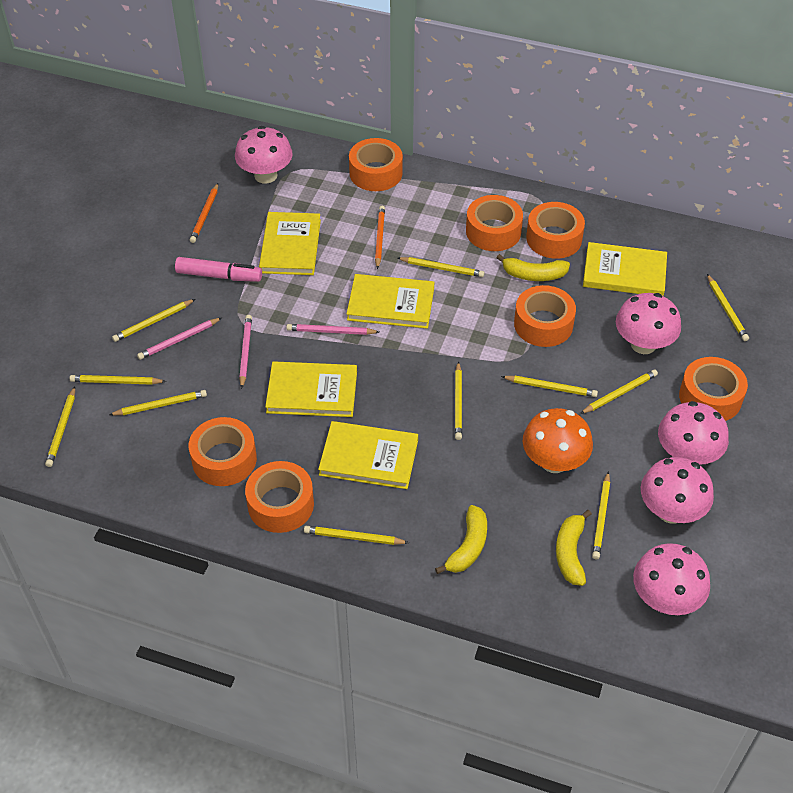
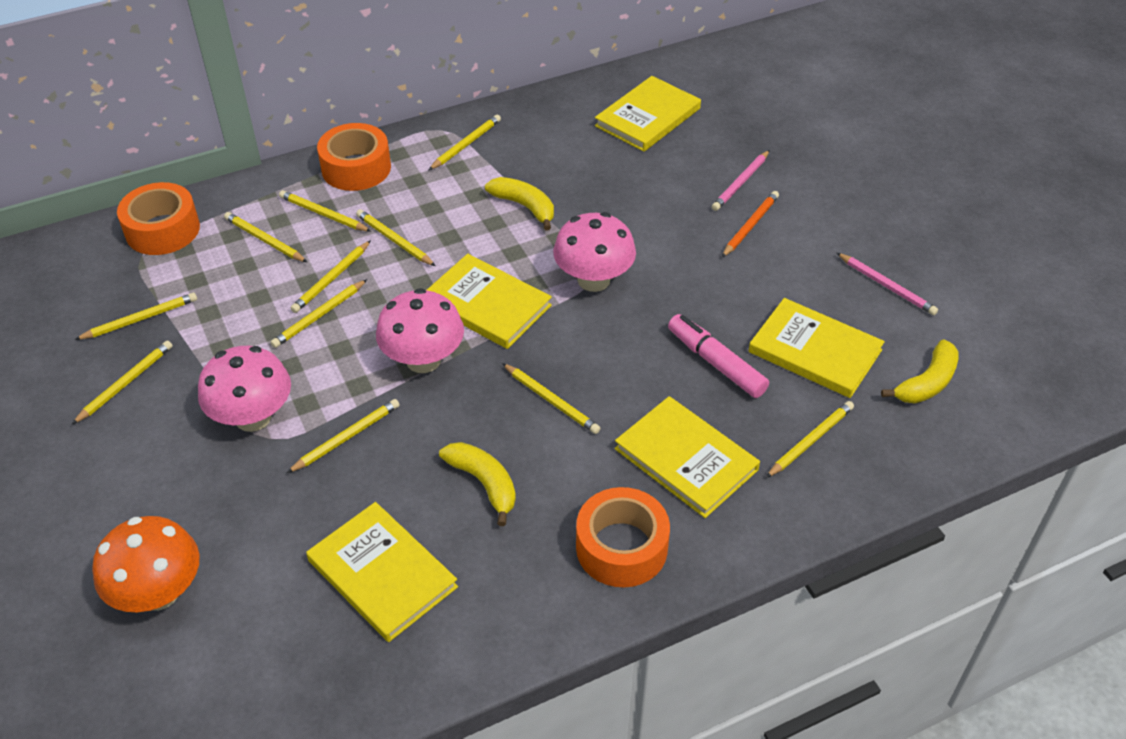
orange pencil: [190,183,218,243] [375,206,385,269] = 2 -> [722,191,779,257] = 1
orange tape: [189,417,257,486] [245,461,314,533] [349,138,403,191] [466,195,523,251] [514,285,576,347] [526,202,585,259] [679,357,748,421] = 7 -> [117,182,200,255] [317,123,391,191] [576,487,670,587] = 3
pink mushroom: [235,126,293,184] [616,293,681,354] [633,543,710,615] [641,457,714,524] [658,401,729,465] = 5 -> [198,346,291,432] [376,288,464,373] [553,212,636,292] = 3
pink pencil: [137,317,222,360] [239,315,252,389] [286,324,379,335] = 3 -> [712,150,770,211] [837,253,938,315] = 2

